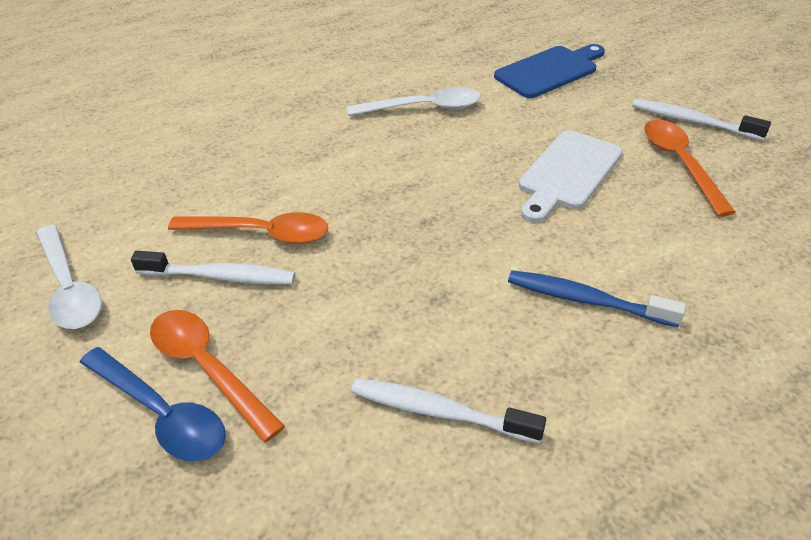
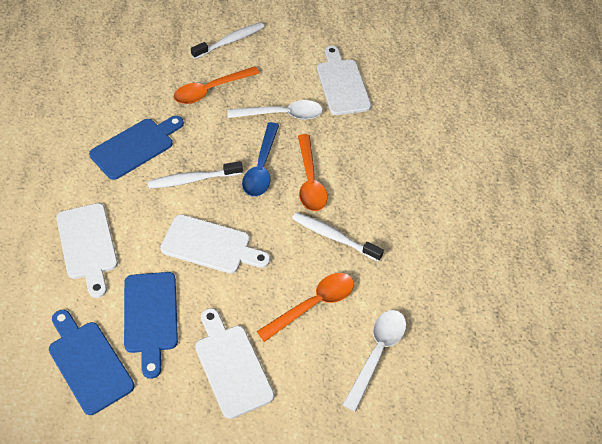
blue cutting board: [494,44,605,98] = 1 -> [49,310,134,415] [89,116,184,180] [124,272,178,379] = 3
blue toothbrush: [508,270,686,327] = 1 -> none = 0
white cutting board: [519,130,623,223] = 1 -> [56,203,118,298] [160,214,270,274] [195,308,274,419] [317,46,371,115] = 4

